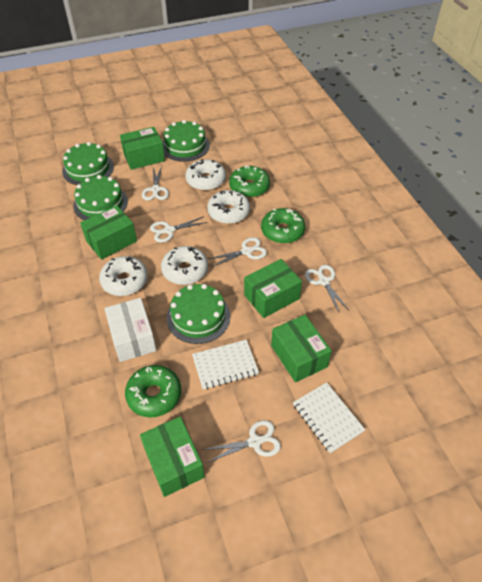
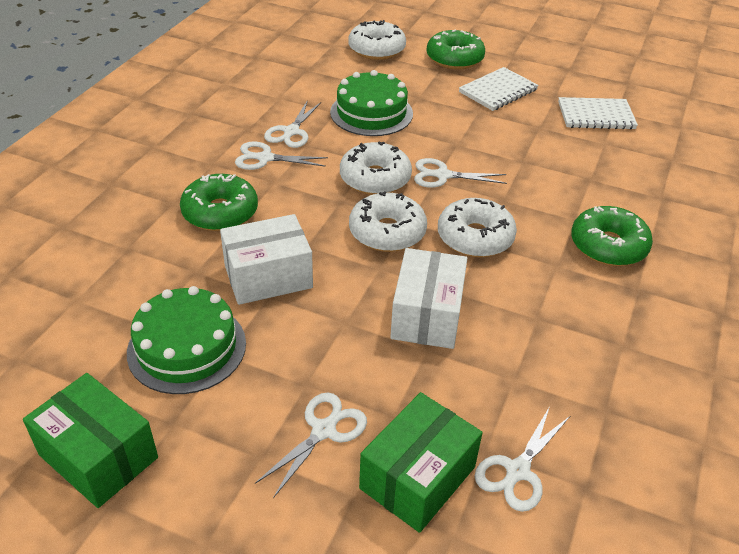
green box: [80,205,137,260] [120,127,165,170] [140,416,205,497] [244,259,302,318] [271,315,332,382] = 5 -> [23,373,158,508] [359,392,483,533] = 2
green cake: [62,142,114,185] [73,175,128,220] [163,120,210,162] [167,284,231,344] = 4 -> [127,286,246,394] [330,70,413,136] = 2
white box: [104,298,156,362] = 1 -> [220,214,313,305] [390,248,467,349] = 2

